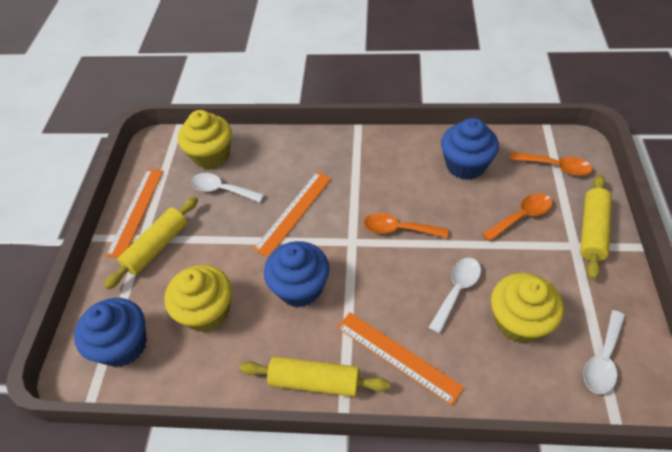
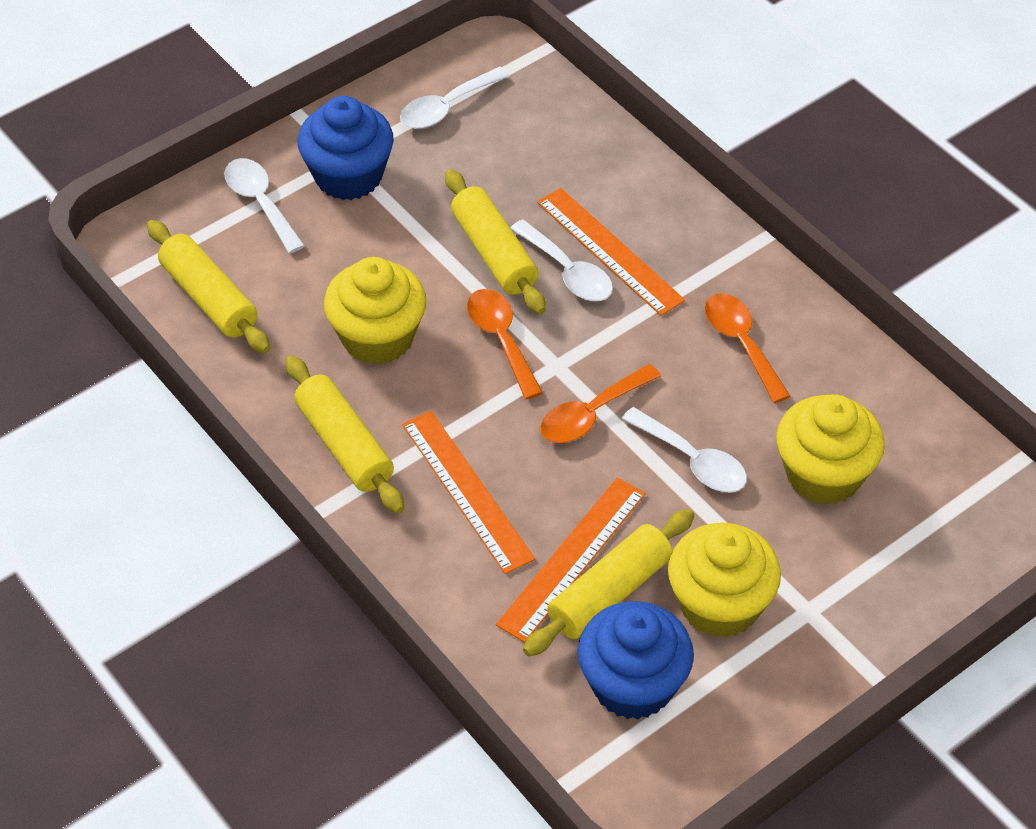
blue cupcake: [74,298,147,367] [264,241,330,307] [441,118,499,180] = 3 -> [298,96,394,200] [578,601,694,720] = 2
white spoon: [191,173,264,202] [428,258,481,334] [583,310,625,394] = 3 -> [224,158,305,253] [400,67,510,129] [511,219,613,301] [622,407,747,492] = 4
yellow rolling pin: [104,196,198,289] [239,356,390,397] [580,174,612,280] = 3 -> [147,220,270,353] [286,355,404,514] [445,169,546,314] [523,509,694,656] = 4

